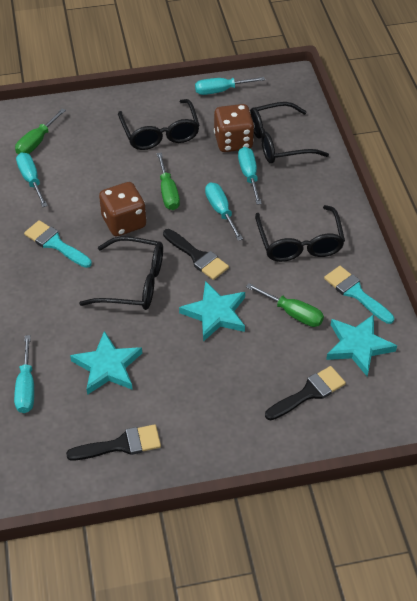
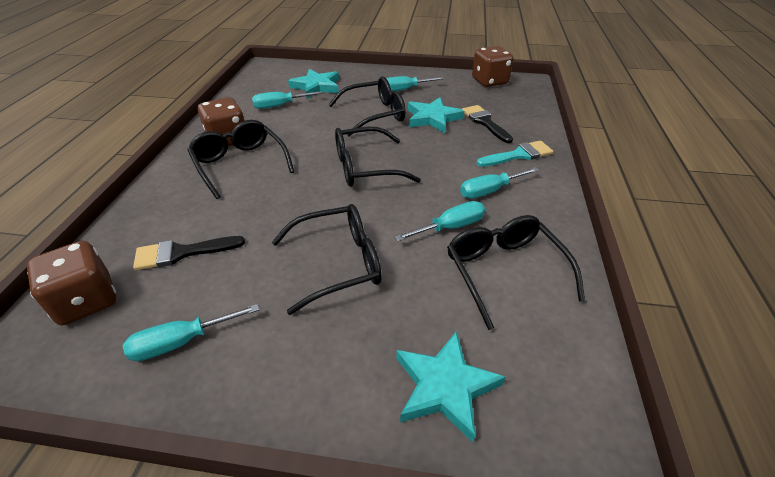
black brush: [66,424,161,460] [163,229,229,280] [265,366,346,421] = 3 -> [133,236,245,270] [462,105,513,143] = 2
black glasses: [79,236,163,310] [118,99,200,150] [250,102,329,163] [255,205,345,262] = 4 -> [188,120,294,199] [272,204,382,315] [328,77,406,136] [335,127,421,187] [447,215,585,330] = 5
brown dice: [99,182,146,236] [214,104,254,152] = 2 -> [27,241,116,325] [198,97,245,147] [472,46,513,87] = 3
green screwdriver: [15,108,66,154] [157,152,180,210] [246,283,324,327] = 3 -> none = 0
turquoise brush: [24,220,92,268] [324,266,394,324] = 2 -> [477,140,554,167] = 1

